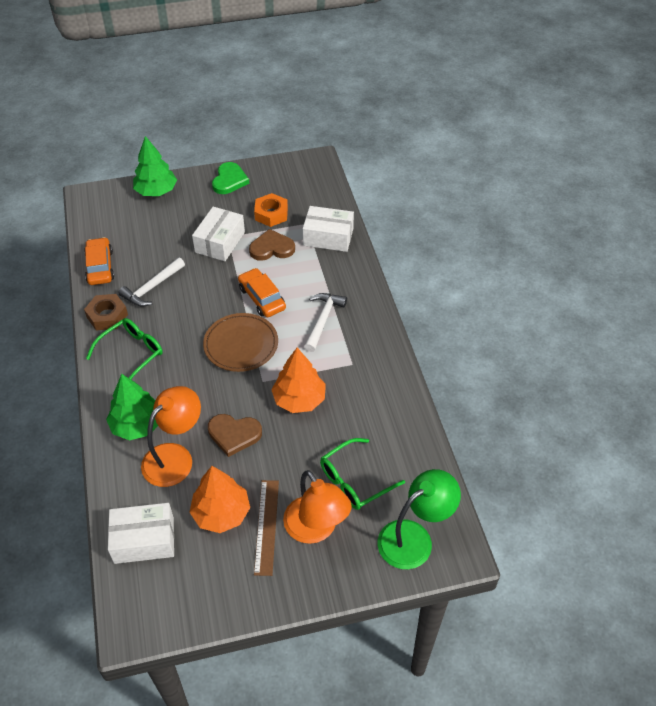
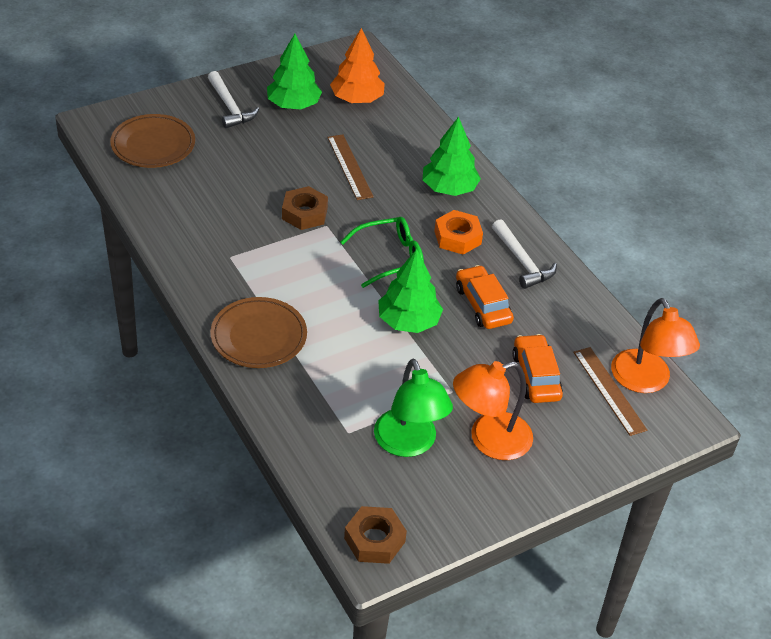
brown heart: [208,414,262,457] [249,229,295,261] = 2 -> none = 0
brown nut: [84,294,128,330] = 1 -> [282,186,328,230] [344,506,407,564] = 2
brown plate: [203,313,278,372] = 1 -> [110,114,195,168] [210,297,307,368] = 2
brown ruler: [254,480,279,576] = 1 -> [327,134,374,200] [573,347,647,436] = 2
green glasses: [86,318,163,379] [320,438,405,510] = 2 -> [340,217,424,288] = 1
green heart: [212,162,249,194] = 1 -> none = 0
green tree: [106,374,158,441] [133,136,177,196] = 2 -> [267,34,322,110] [378,249,443,333] [422,117,481,196] = 3
orange tree: [189,466,250,533] [271,348,326,413] = 2 -> [330,28,385,103] = 1
white box: [108,503,174,564] [192,207,245,261] [303,206,354,252] = 3 -> none = 0

